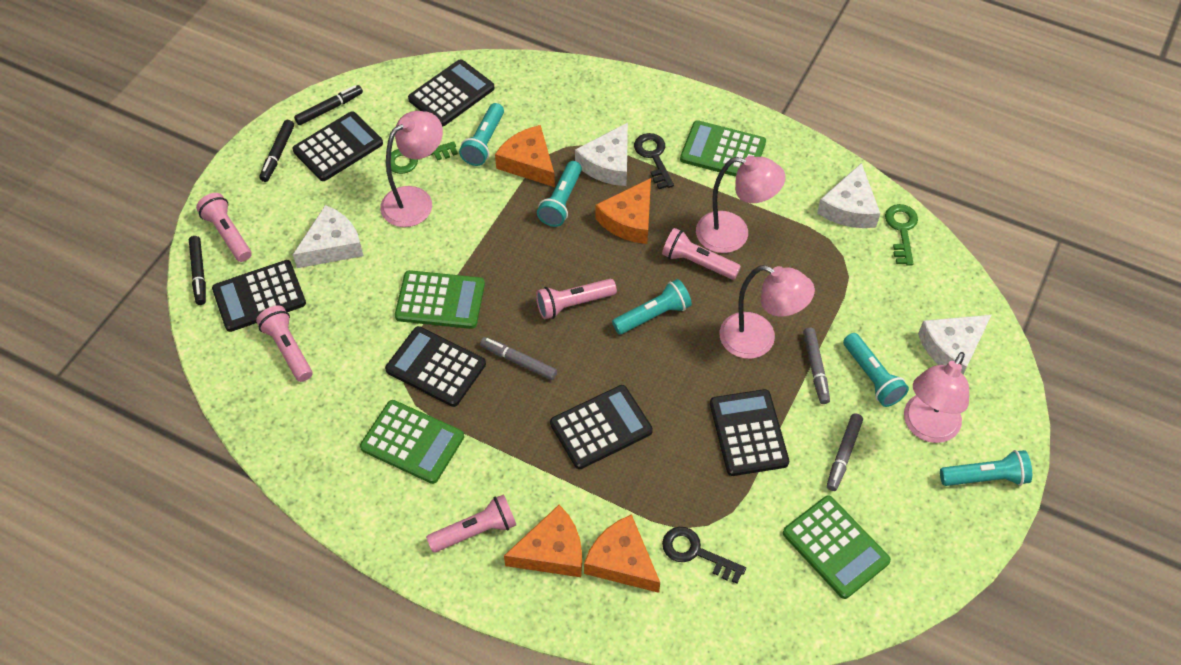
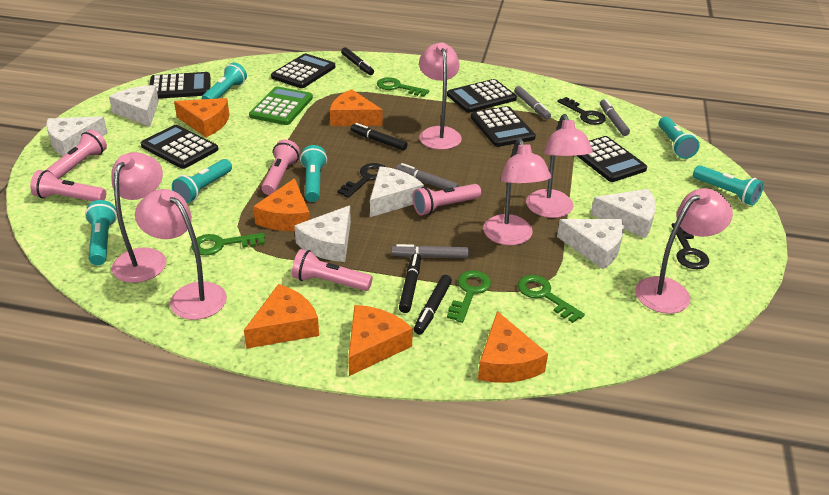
black key: [634,133,674,189] [662,527,746,584] = 2 -> [338,163,385,198] [557,97,606,125] [671,223,709,269] = 3
black marker: [189,236,206,305] [259,120,294,182] [294,85,363,125] = 3 -> [341,47,374,75] [351,123,408,151] [399,253,421,313] [414,275,452,335] = 4
green calculator: [360,400,464,484] [395,270,485,329] [680,120,766,177] [783,495,891,599] = 4 -> [249,86,313,125] = 1
green key: [391,141,458,174] [885,204,918,266] = 2 -> [191,233,265,255] [377,77,429,97] [447,270,491,323] [517,275,585,323] = 4
grey marker: [480,337,557,380] [803,328,830,404] [827,413,863,491] = 3 -> [391,244,469,258] [396,163,459,189] [514,86,551,119] [600,99,630,136] = 4
orange cheese: [495,125,555,187] [504,505,582,577] [584,514,660,593] [595,178,651,244] = 4 -> [174,98,229,137] [244,284,319,349] [253,178,310,231] [330,89,383,126] [348,305,413,376] [478,311,548,383] = 6
pink lamp: [380,111,443,227] [696,156,786,253] [720,265,815,359] [904,352,969,443] = 4 -> [111,152,166,283] [135,189,227,320] [419,43,462,150] [483,138,551,245] [526,114,593,218] [635,188,733,314] = 6
turquoise flashlight: [459,103,504,166] [537,161,582,227] [612,279,692,334] [843,333,909,407] [940,450,1032,486] = 5 -> [85,200,117,265] [172,159,232,203] [202,62,247,99] [300,145,327,202] [658,117,700,159] [693,165,764,206] = 6
white cheese: [293,205,363,268] [575,123,628,186] [817,163,880,228] [918,315,991,374] = 4 -> [46,116,108,156] [109,85,159,127] [294,205,351,262] [370,166,424,217] [557,219,624,269] [591,189,656,238] = 6

